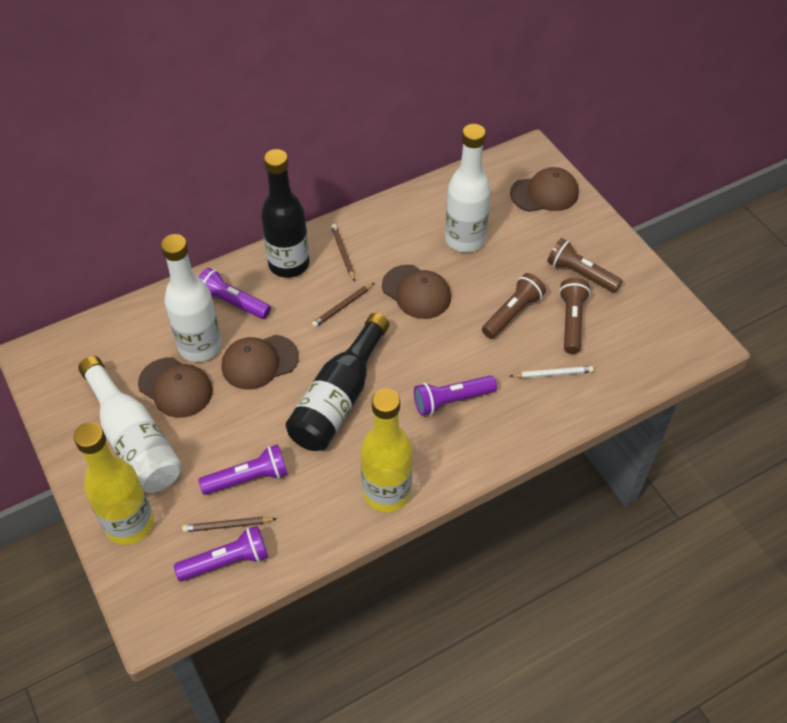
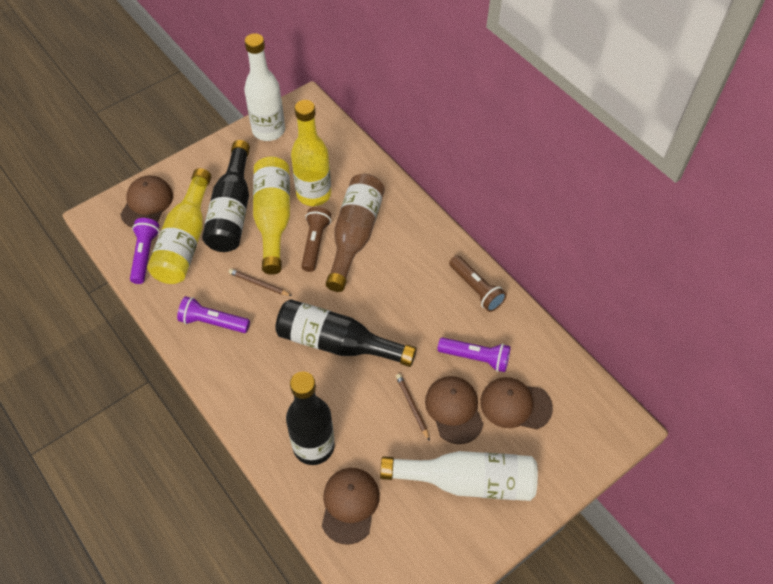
black bottle: [261,149,310,278] [286,313,389,451] = 2 -> [202,140,250,252] [275,299,417,367] [286,371,335,465] = 3
brown bottle: none = 0 -> [325,174,385,292] = 1
brown flashlight: [482,273,546,339] [547,238,623,293] [559,278,590,354] = 3 -> [301,207,331,272] [449,255,507,312] = 2
brown pencil: [182,517,277,532] [312,282,375,328] [331,224,355,282] = 3 -> [228,269,292,296] [396,374,430,441] = 2
purple flashlight: [174,526,268,581] [198,444,288,495] [199,268,271,319] [414,376,497,416] = 4 -> [130,218,159,284] [177,296,250,333] [438,338,511,372] = 3
white bottle: [78,356,182,493] [161,234,222,362] [445,124,491,252] = 3 -> [244,33,285,141] [380,451,538,501] = 2
white pencil: [510,366,594,378] = 1 -> none = 0
yellow bottle: [74,422,154,545] [361,388,412,512] = 2 -> [147,168,211,284] [253,156,290,275] [291,100,331,206] = 3

